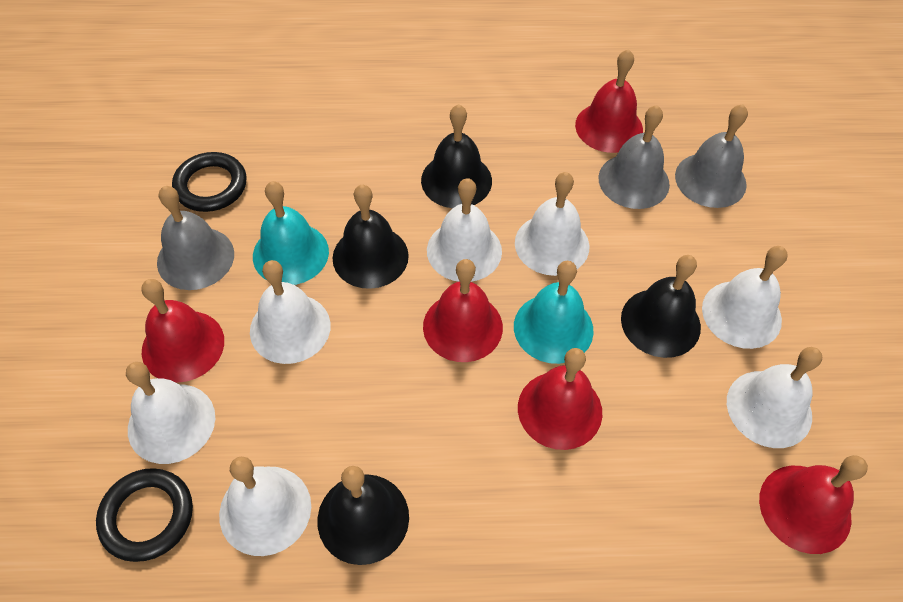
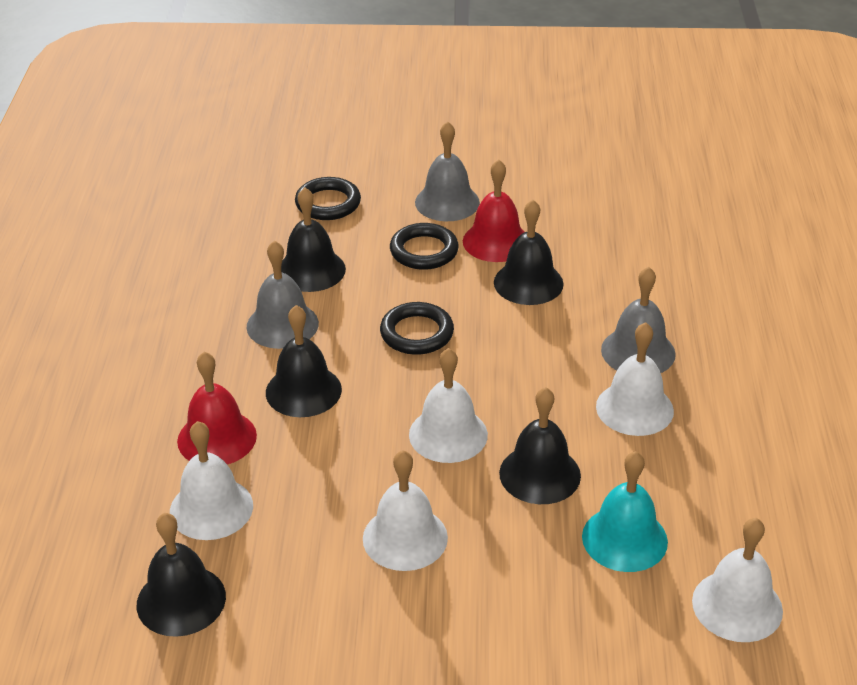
black bell: [318,466,409,565] [333,185,409,289] [421,104,492,208] [621,255,701,358] = 4 -> [137,513,226,637] [266,305,342,417] [281,187,346,292] [494,200,564,305] [499,387,581,504] = 5
black ring: [96,468,193,562] [172,152,246,212] = 2 -> [295,177,361,220] [380,302,454,355] [390,223,459,270] = 3
red bell: [141,279,224,383] [423,259,503,362] [518,348,602,450] [575,49,643,153] [759,455,868,554] = 5 -> [177,351,257,465] [463,159,524,262] = 2
turquoise bell: [253,181,329,285] [514,261,594,364] = 2 -> [582,451,668,572] = 1
white bell: [126,362,215,464] [219,457,311,556] [250,260,330,364] [427,178,502,282] [515,172,589,276] [702,246,788,349] [727,347,822,448] = 7 -> [170,421,253,540] [363,450,448,571] [409,348,488,463] [596,322,674,436] [692,518,783,642] = 5

